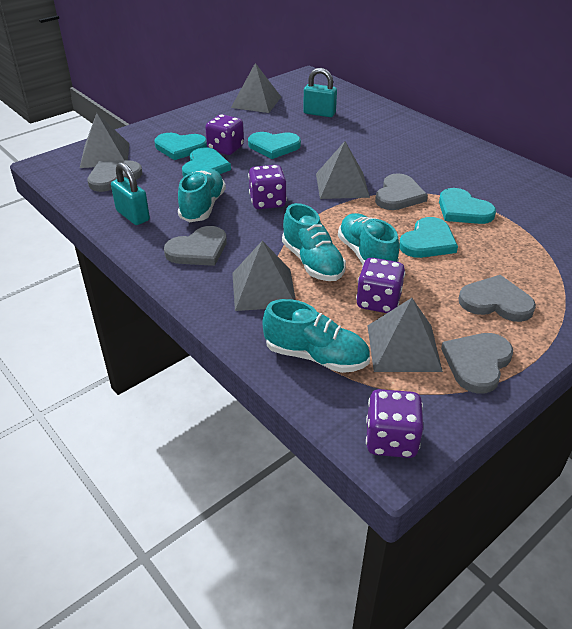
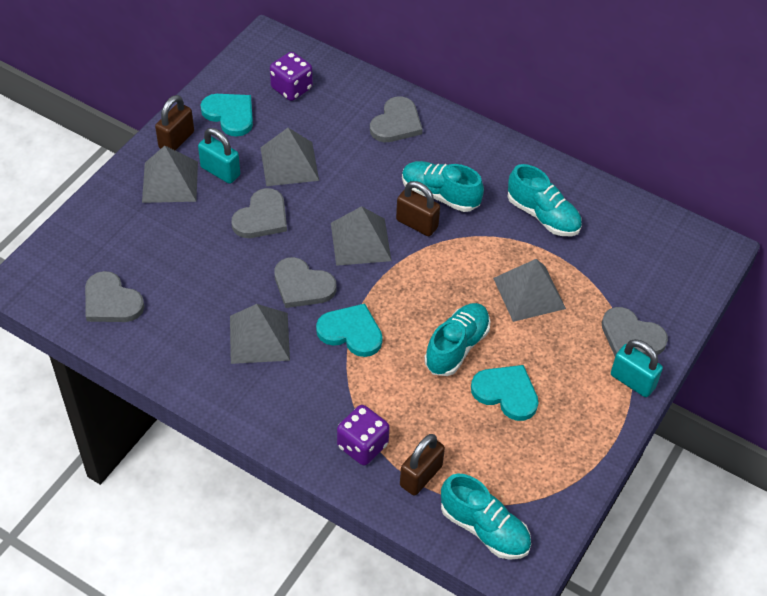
brown padlock: none = 0 -> [155,95,194,150] [396,181,440,236] [400,434,445,496] = 3
purple dice: [205,114,244,155] [248,165,287,209] [356,258,405,313] [366,389,423,458] = 4 -> [270,52,313,101] [337,405,389,465] = 2
turquoise heart: [154,133,207,160] [182,147,231,177] [248,132,301,159] [399,217,458,258] [439,188,496,224] = 5 -> [201,94,253,137] [316,303,383,357] [471,365,538,421] = 3

